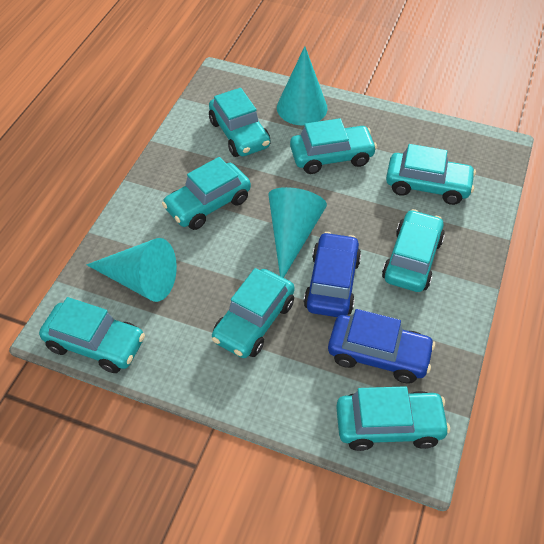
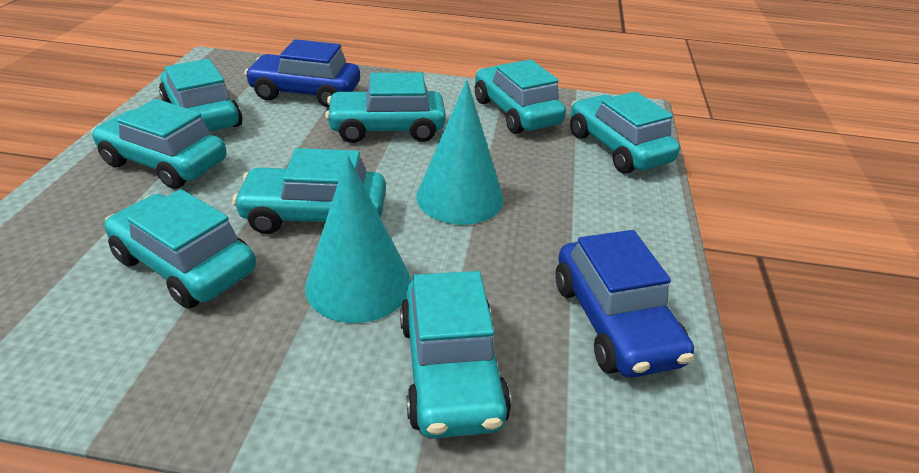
turquoise cone: [86,238,177,302] [268,187,327,278] [277,46,328,125] = 3 -> [305,155,411,323] [416,80,504,225] = 2

